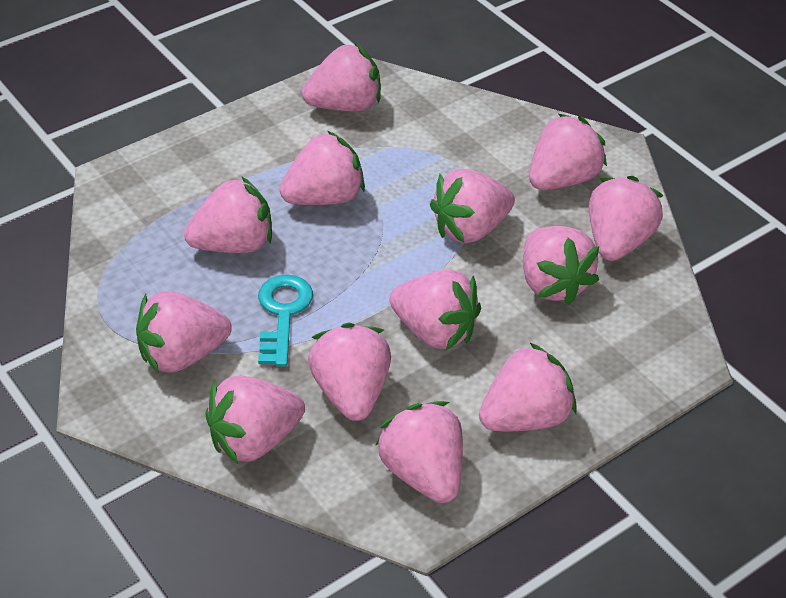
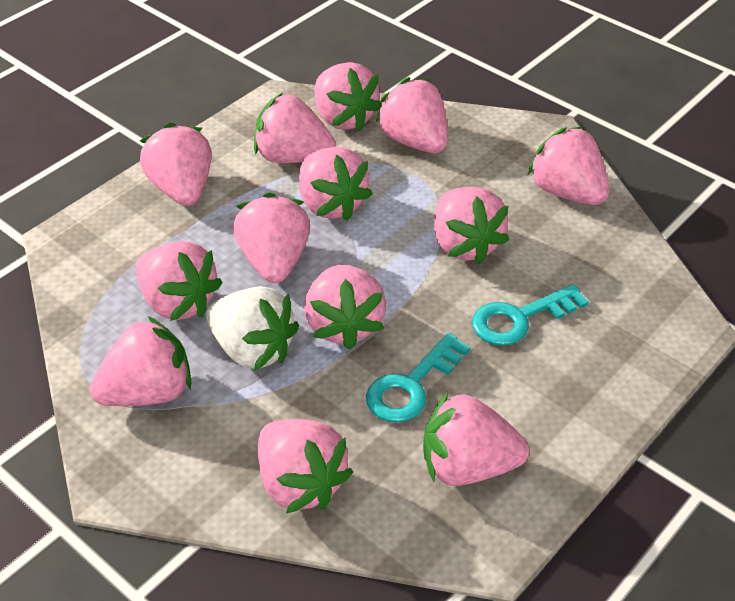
turquoise key: [258,274,313,367] = 1 -> [366,333,471,423] [472,284,589,346] = 2
white strawberry: none = 0 -> [206,286,299,371] = 1

